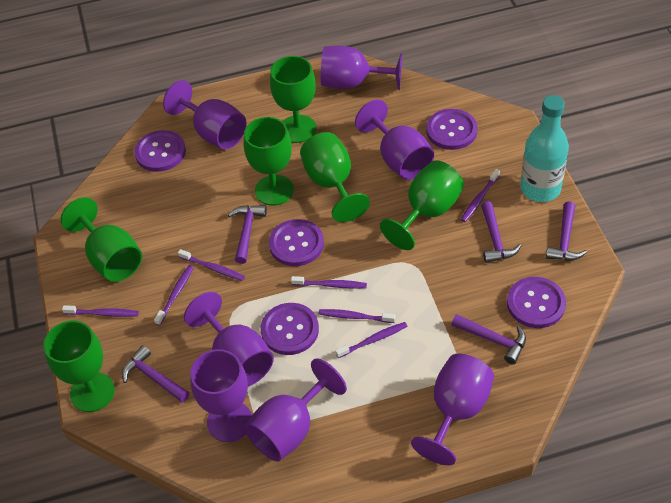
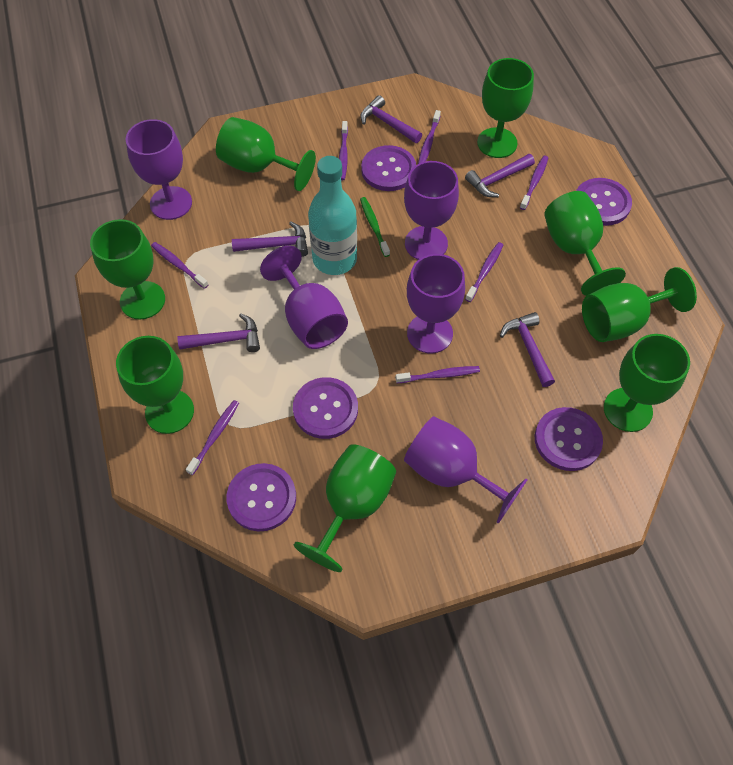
green goblet: [44,320,115,412] [60,197,142,282] [244,117,294,206] [270,56,317,143] [300,132,370,222] [380,160,464,250] = 6 -> [90,219,165,320] [116,336,194,434] [216,117,316,191] [294,444,396,572] [477,58,534,158] [544,191,626,296] [582,267,697,342] [604,334,690,432] = 8
green toothbrush: none = 0 -> [360,197,390,257] = 1
purple goblet: [163,80,246,149] [184,292,274,386] [190,349,252,442] [244,358,347,461] [321,46,403,90] [355,99,434,180] [411,354,494,465] = 7 -> [126,119,192,220] [260,245,348,349] [404,161,459,260] [404,416,527,524] [407,254,465,353] = 5

